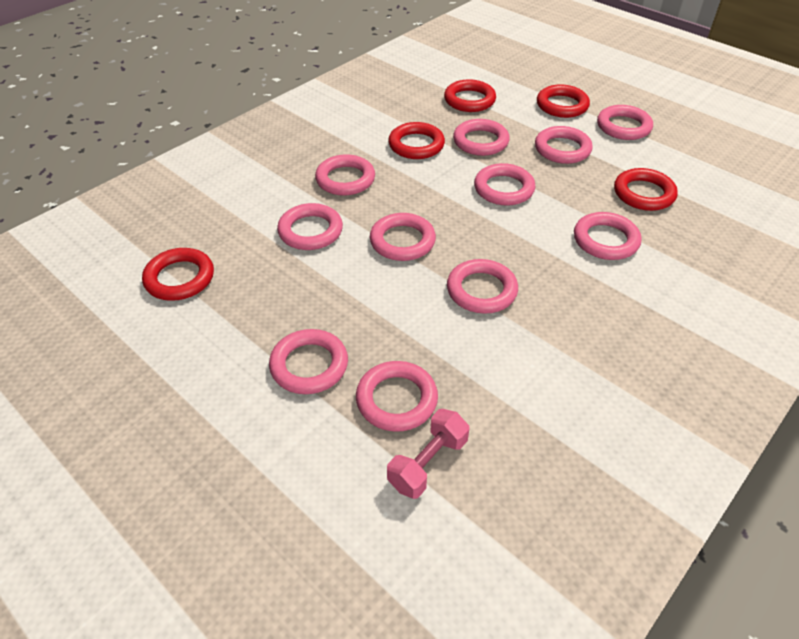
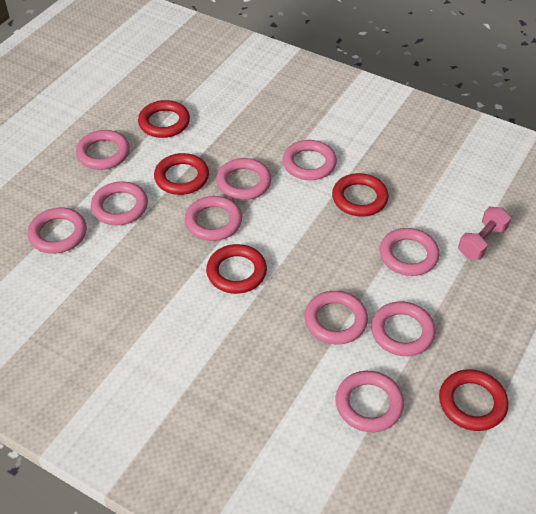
pink ring: [269,329,348,394] [277,203,343,250] [315,154,375,196] [356,361,438,432] [370,213,436,261] [447,259,518,314] [453,119,510,156] [474,163,535,206] [535,126,593,164] [574,212,641,260] [597,105,653,140] = 11 -> [28,207,87,254] [76,130,130,170] [91,181,148,225] [185,196,242,241] [216,158,271,200] [283,140,337,180] [304,291,368,344] [336,371,404,432] [371,301,436,356] [380,228,439,276] = 10

